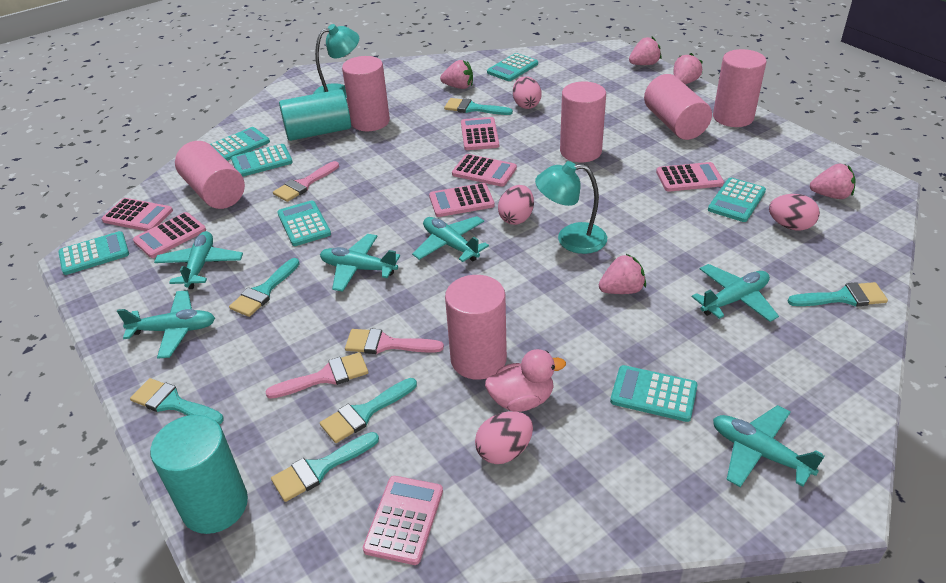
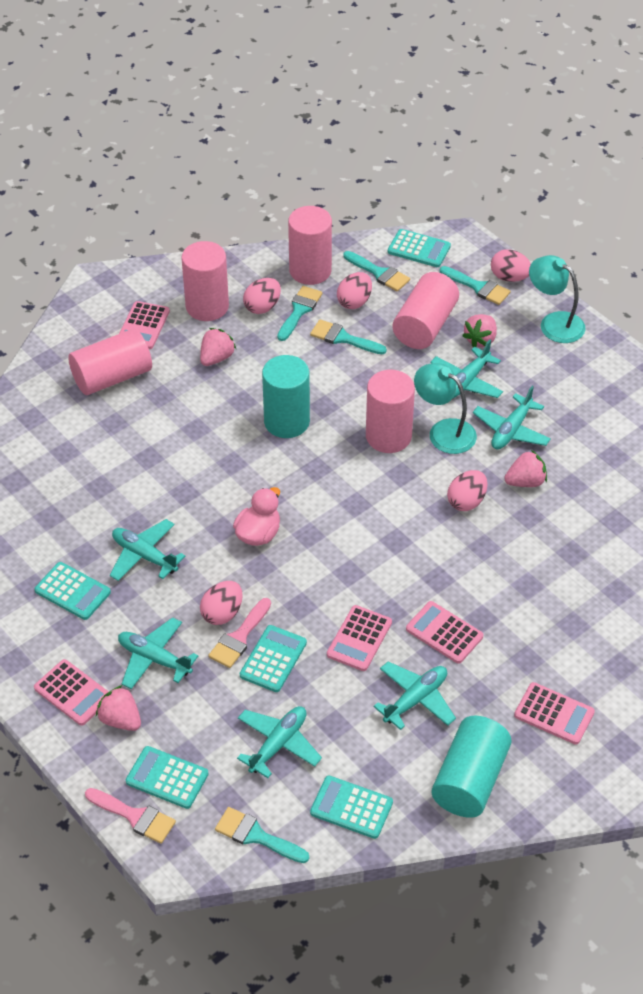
pink brush: [265,352,368,399] [273,161,339,202] [345,329,444,354] = 3 -> [85,788,176,844] [208,598,271,668] = 2
pink calculator: [102,198,173,231] [133,212,206,258] [363,476,443,565] [429,183,495,217] [452,154,517,187] [461,117,499,150] [656,162,724,192] = 7 -> [34,659,109,726] [119,301,170,349] [327,605,392,671] [406,601,483,664] [514,682,595,745] = 5
pink cylinder: [175,141,245,209] [342,56,390,131] [445,275,507,380] [560,82,606,162] [644,74,712,140] [713,49,767,127] = 6 -> [68,329,152,395] [181,241,229,321] [288,206,332,285] [366,370,415,453] [393,272,459,349] = 5
pink egg: [475,411,533,464] [498,185,534,225] [513,76,542,109] [769,194,820,231] = 4 -> [200,581,243,625] [243,278,281,314] [337,272,372,309] [447,470,488,511] [491,249,531,282] = 5
pink strawberry: [440,60,473,89] [599,254,646,294] [629,37,661,65] [674,53,703,84] [810,164,856,199] = 5 -> [96,685,141,731] [200,328,236,366] [462,314,497,347] [504,450,547,487] = 4
turquoise brush: [130,378,224,424] [229,258,300,317] [271,432,379,502] [320,378,417,443] [444,98,513,115] [787,282,888,307] = 6 -> [215,807,309,863] [277,286,322,341] [310,319,387,354] [343,251,410,292] [440,266,511,305] = 5
turquoise calculator: [58,231,129,275] [210,127,270,161] [231,144,293,177] [277,200,331,246] [487,53,538,81] [610,365,698,422] [708,178,766,222] = 7 -> [35,562,111,620] [126,746,208,809] [240,625,307,692] [310,776,393,839] [388,229,451,267] = 5

